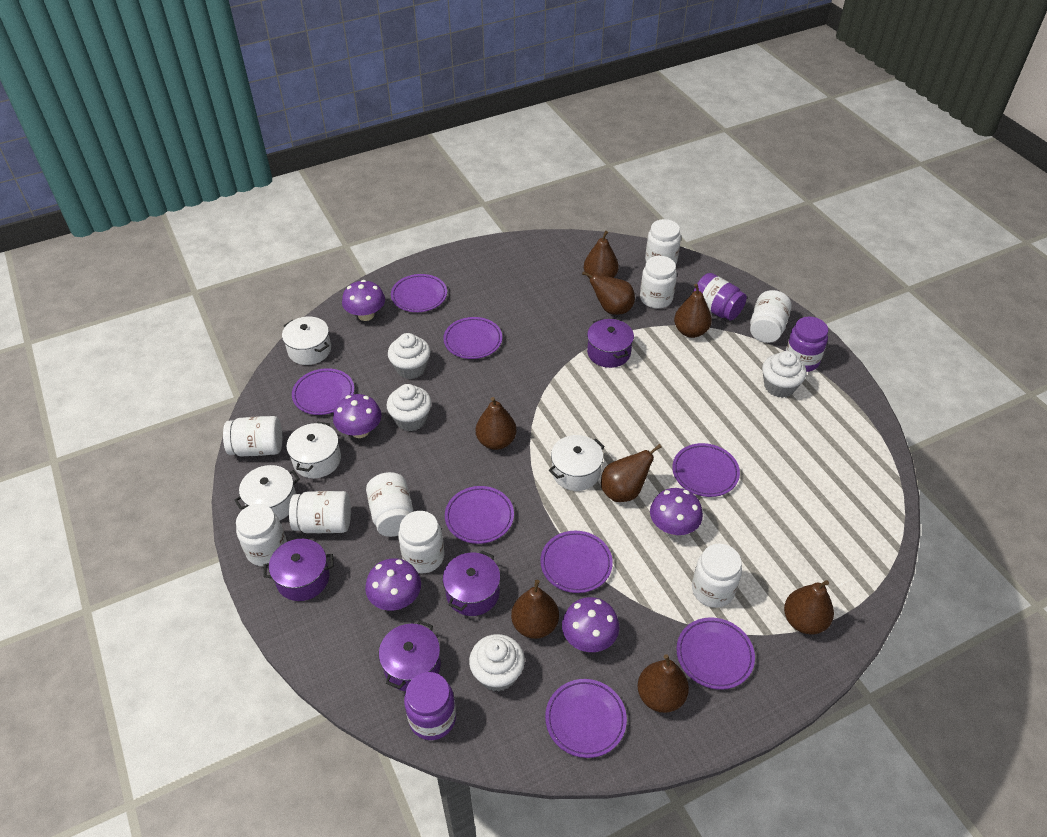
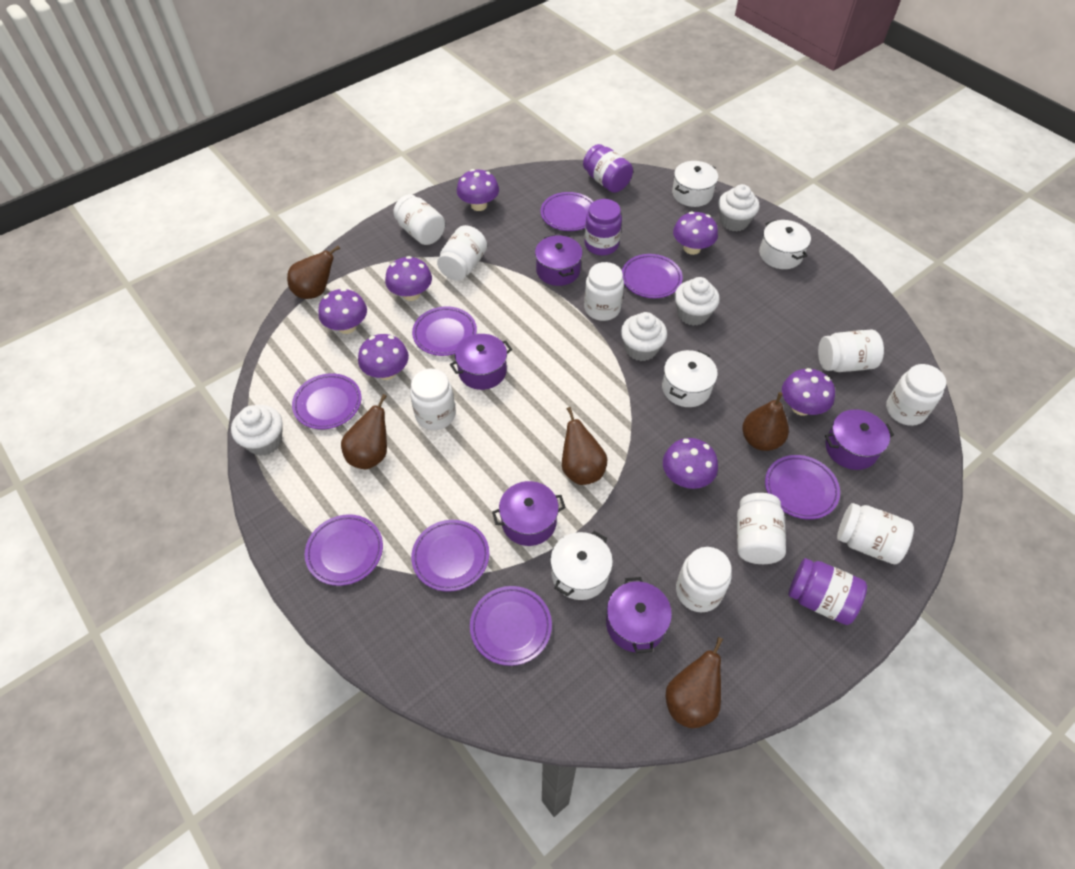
brown pear: [476,397,517,450] [511,580,559,639] [582,271,635,315] [584,231,619,279] [601,444,662,502] [637,654,689,713] [674,284,712,338] [784,580,834,635] = 8 -> [287,246,340,299] [341,394,387,469] [562,407,607,485] [666,637,723,728] [742,392,789,451] = 5
purple mushroom: [333,394,381,438] [342,280,385,321] [365,558,421,611] [562,597,619,652] [650,488,703,535] = 5 -> [318,288,367,334] [358,334,409,380] [385,256,432,301] [457,169,499,211] [663,438,718,489] [673,211,718,255] [782,368,835,416] = 7
purple pot: [263,539,334,601] [379,620,441,692] [443,550,501,616] [587,319,634,368] = 4 -> [450,334,512,390] [492,481,566,546] [535,235,583,286] [606,577,672,653] [825,409,894,470] = 5

